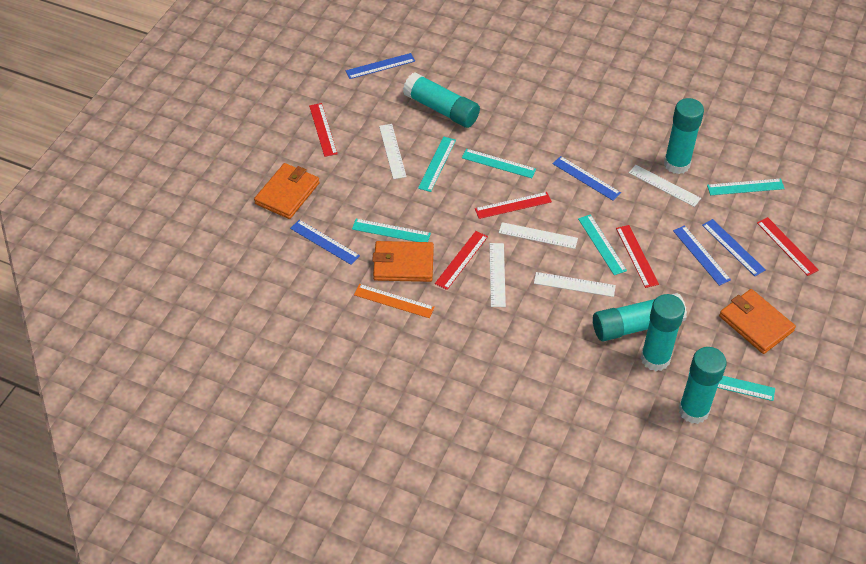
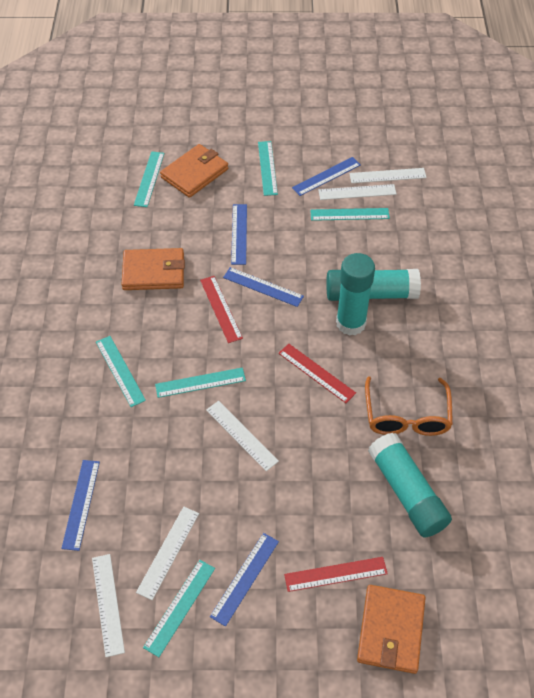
orange glasses: none = 0 -> [365,376,453,436] = 1
orange ruler: [354,284,435,318] = 1 -> none = 0
red ruler: [309,103,338,157] [435,231,488,290] [475,192,552,219] [616,225,659,288] [757,217,819,276] = 5 -> [200,276,243,343] [278,344,356,403] [284,557,388,592] = 3
turquoise glue stick: [403,72,480,128] [593,293,687,341] [641,294,685,371] [664,98,704,174] [679,347,727,424] = 5 -> [326,269,421,301] [336,253,375,336] [368,433,452,537] = 3

